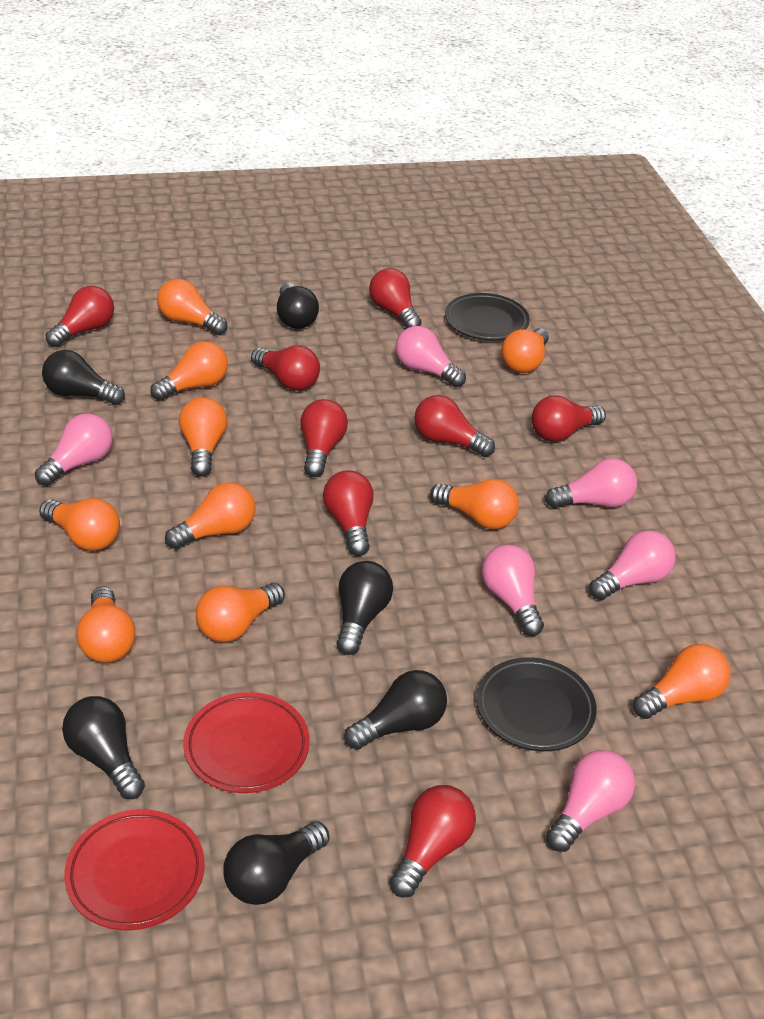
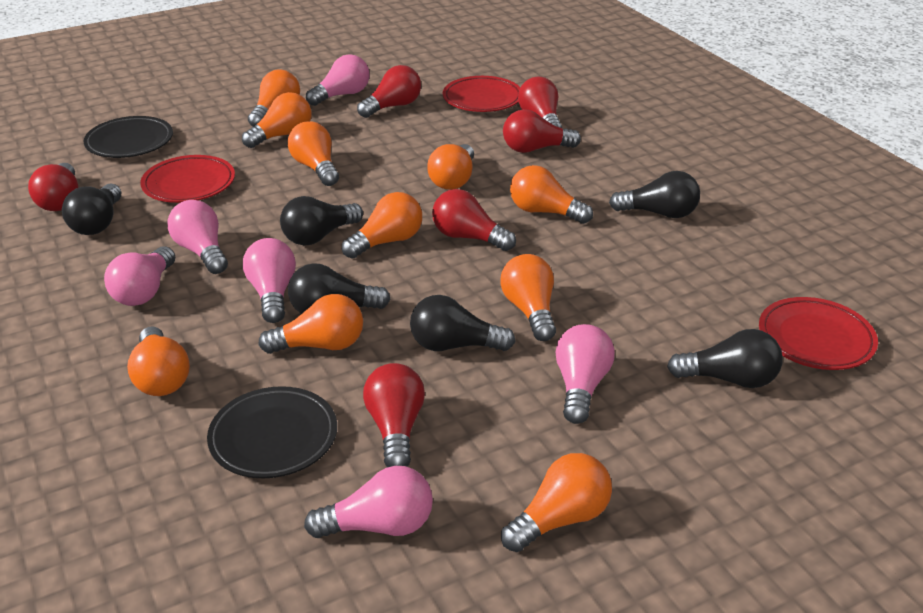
red light bulb: [46,286,114,347] [251,345,320,391] [300,399,348,477] [323,470,374,556] [369,268,422,329] [389,785,476,898] [414,395,495,457] [532,395,606,442] = 8 -> [28,163,78,211] [357,65,421,118] [363,363,425,467] [432,189,516,251] [503,109,581,153] [518,77,562,128] = 6
red plate: [64,809,205,931] [183,692,310,793] = 2 -> [140,155,235,203] [442,76,520,112] [759,297,878,370] = 3

